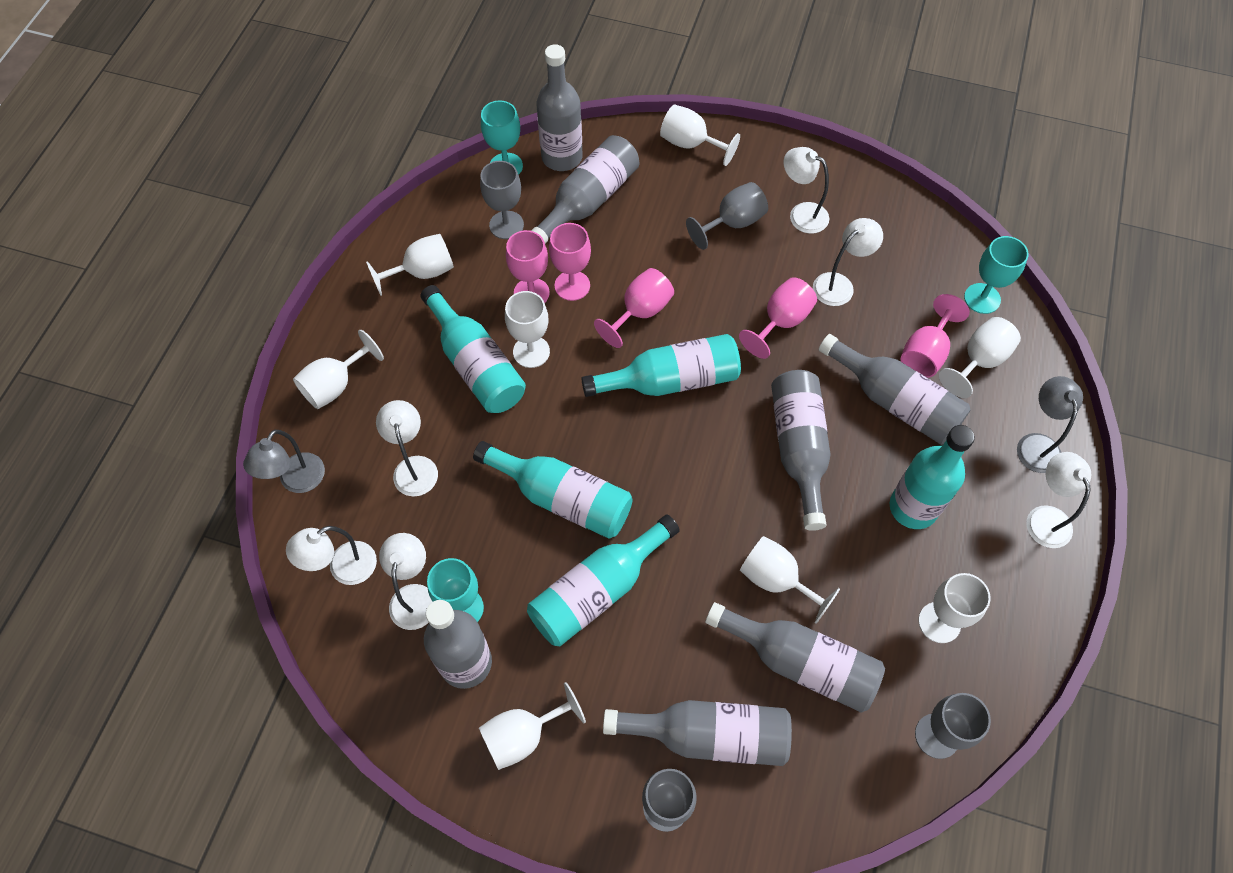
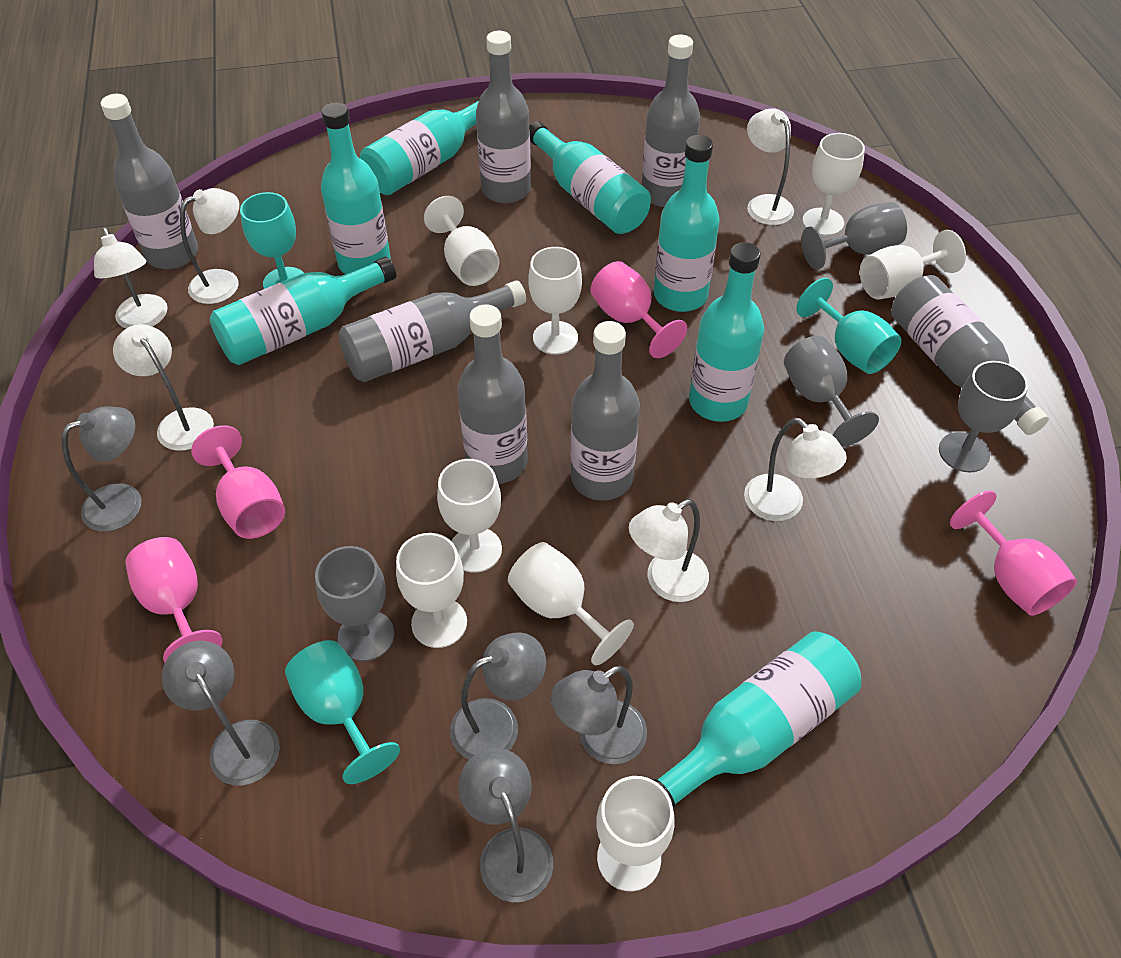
grey lamp: [243,430,325,493] [1017,376,1083,473] = 2 -> [62,407,142,532] [162,641,280,785] [450,632,546,759] [458,748,553,902] [551,665,647,764] = 5
pink goblet: [506,230,550,303] [549,223,591,301] [594,268,674,348] [739,277,817,359] [901,294,970,378] = 5 -> [125,537,222,662] [191,425,285,539] [591,261,687,358] [950,490,1077,616] = 4
turquoise bottle: [420,285,526,413] [473,441,632,539] [527,515,680,646] [581,334,741,397] [889,425,975,529] = 5 -> [210,257,396,365] [321,102,391,274] [360,98,480,195] [529,121,651,234] [653,631,861,809] [654,135,720,312] [689,242,764,422] = 7

